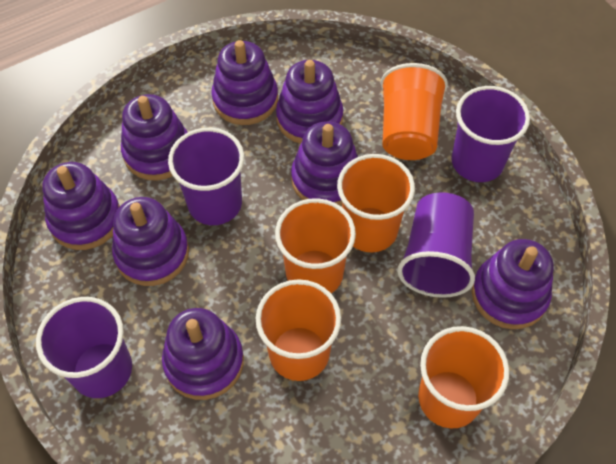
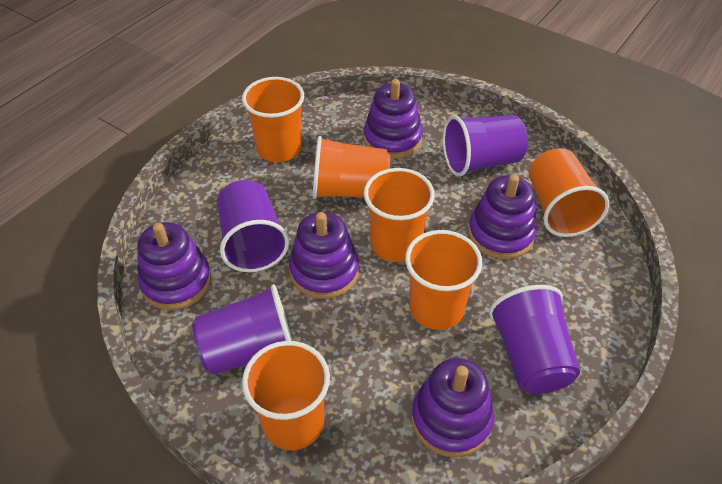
orange cup: [256,279,341,381] [275,198,356,293] [337,154,415,252] [381,63,448,160] [418,326,509,428] = 5 -> [242,77,304,162] [242,341,330,450] [313,136,390,199] [364,168,435,262] [405,230,482,330] [529,148,609,237] = 6
purple stacking toy: [42,162,120,250] [112,197,189,286] [121,94,187,181] [162,308,244,400] [211,40,278,125] [276,60,343,144] [291,121,358,206] [472,239,554,329] = 8 -> [137,222,211,310] [289,212,359,299] [364,79,423,159] [411,358,494,457] [468,174,537,259] = 5

